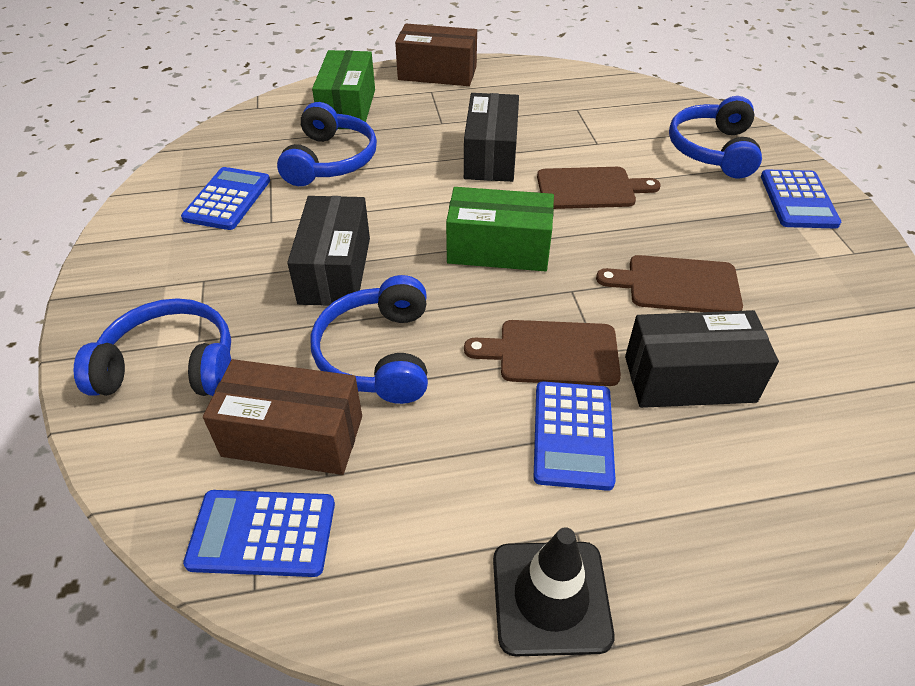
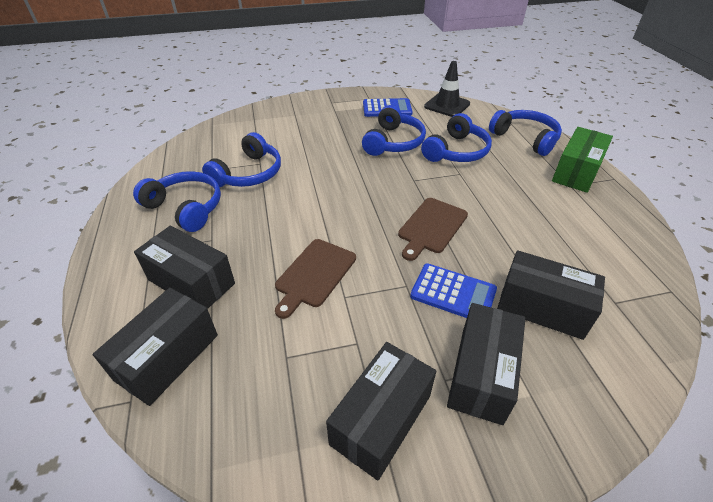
black box: [287,196,370,306] [464,93,519,182] [625,310,779,408] = 3 -> [93,288,218,406] [134,226,235,309] [326,342,436,481] [447,303,526,425] [497,250,605,340] = 5
blue calculator: [181,167,270,230] [183,490,335,577] [534,381,616,491] [761,169,841,229] = 4 -> [363,98,413,117] [410,263,497,318] = 2
blue headphones: [74,298,231,396] [277,102,377,186] [310,275,428,404] [669,96,762,178] = 4 -> [133,171,221,232] [202,132,281,187] [362,105,426,156] [421,113,492,162] [489,110,562,156] = 5
brown box: [203,359,362,475] [395,24,477,86] = 2 -> none = 0
brown cutting board: [464,320,621,386] [537,167,661,209] [596,255,743,312] = 3 -> [275,239,356,319] [398,198,468,261] = 2
green box: [312,50,375,129] [446,187,554,271] = 2 -> [552,127,613,193] = 1

